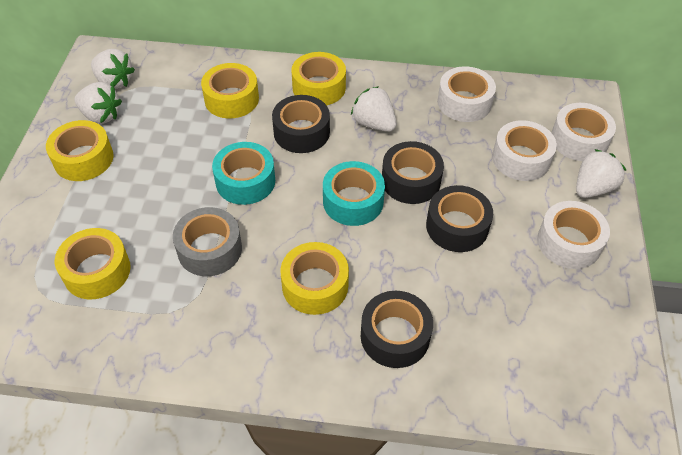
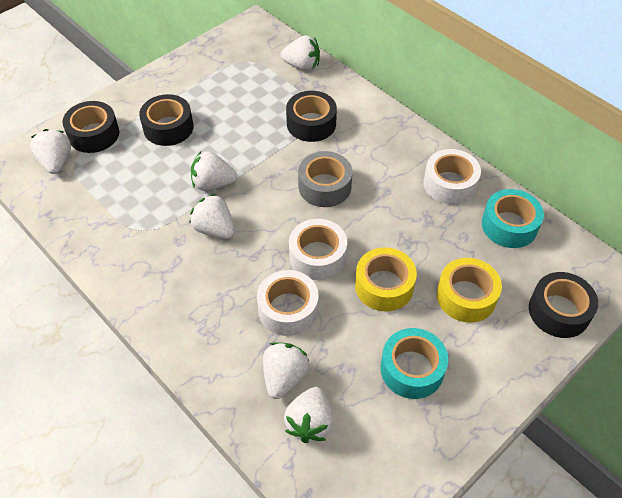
white strawberry: [74,82,122,124] [91,49,135,89] [351,86,397,132] [576,149,626,198] = 4 -> [30,129,71,174] [189,194,235,239] [191,151,237,191] [263,343,309,399] [280,35,320,71] [284,387,334,443] = 6
white tape: [437,66,496,122] [492,120,557,181] [537,201,610,269] [551,103,616,161] = 4 -> [257,270,319,336] [289,219,347,280] [424,149,481,205] = 3
yellow tape: [46,120,114,181] [55,228,131,299] [201,63,259,119] [280,242,349,315] [291,52,346,105] = 5 -> [355,247,417,311] [437,258,502,323] = 2

